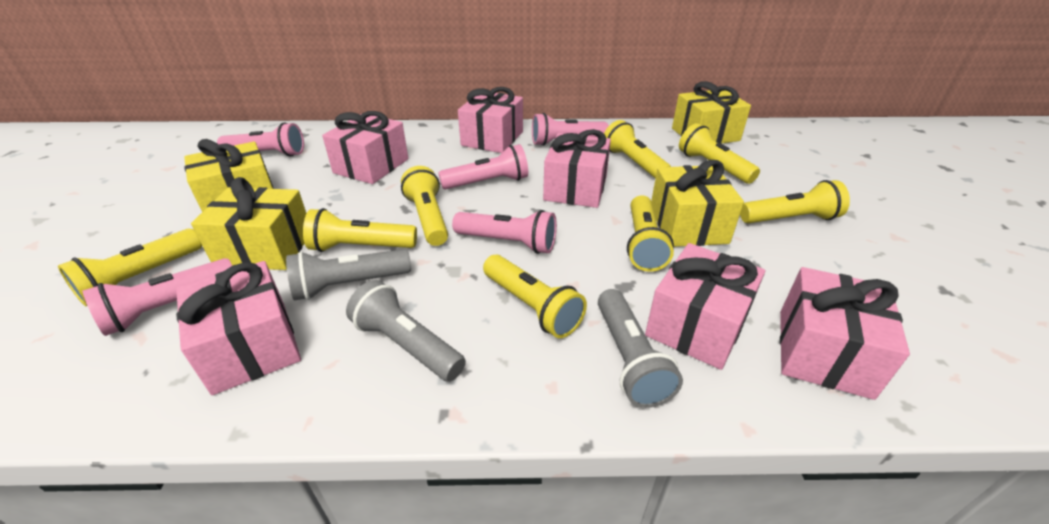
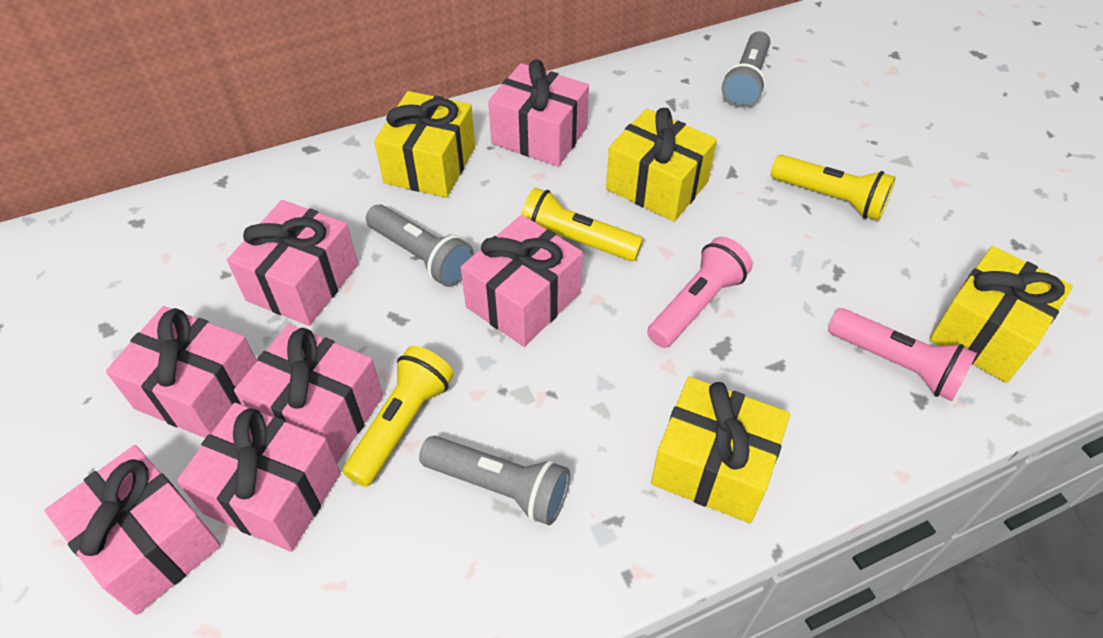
pink flashlight: [83,258,232,336] [217,122,304,157] [438,144,528,190] [452,210,557,254] [532,113,609,146] = 5 -> [647,237,752,348] [828,308,977,401] = 2
pink gift: [176,261,301,395] [322,111,408,184] [458,87,523,153] [543,129,611,208] [645,243,765,370] [780,267,910,400] = 6 -> [44,445,221,615] [106,306,257,438] [177,403,341,552] [227,200,358,326] [234,324,383,463] [461,215,583,347] [488,59,589,166] = 7
yellow flashlight: [58,229,202,306] [303,208,417,252] [401,166,448,246] [483,255,587,338] [604,120,671,179] [627,195,674,272] [679,123,760,184] [740,180,850,223] = 8 -> [343,346,454,487] [521,188,643,261] [771,155,896,221] = 3

